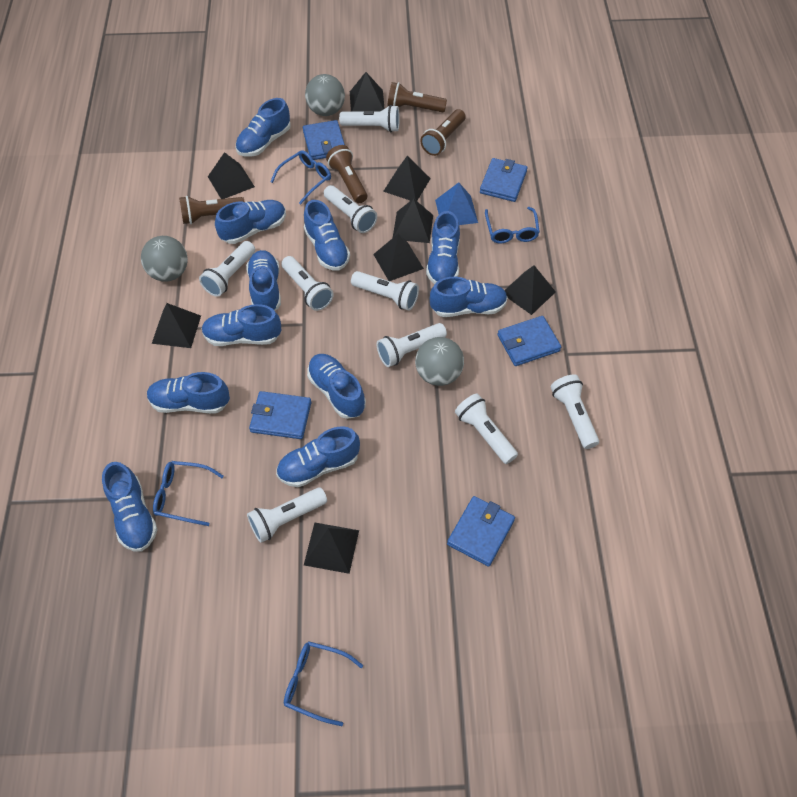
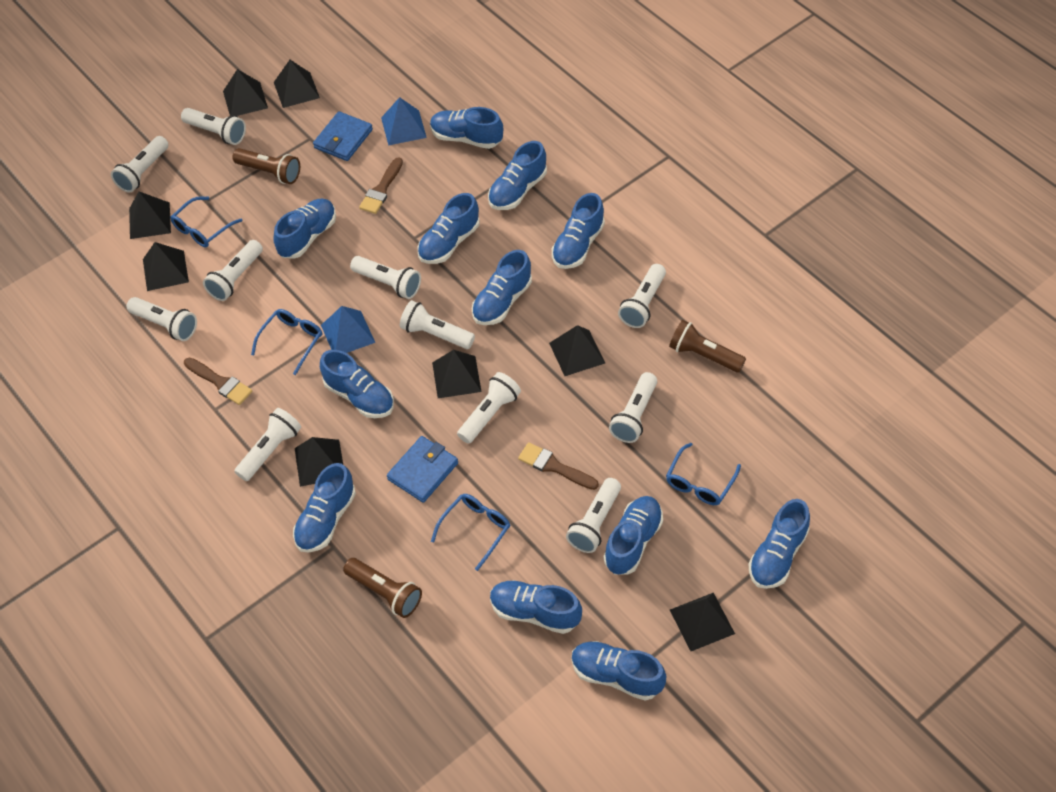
blue pyramid: [435,182,478,225] = 1 -> [321,306,375,353] [381,97,427,146] = 2
blue shoe: [102,462,158,552] [147,372,230,413] [202,304,281,346] [215,200,286,244] [236,98,291,157] [246,250,281,311] [276,426,360,487] [304,200,350,271] [307,354,366,419] [426,211,460,284] [430,277,508,317] = 11 -> [273,199,336,259] [293,463,356,553] [320,350,394,418] [417,193,479,264] [430,107,503,149] [472,250,532,325] [488,141,547,210] [490,580,582,634] [552,193,605,269] [572,641,666,701] [604,496,663,574] [749,499,810,589] = 12
blue wallet: [249,391,311,439] [303,120,345,160] [447,496,515,567] [480,158,528,202] [497,316,561,366] = 5 -> [313,111,373,161] [387,436,458,503] = 2
brown brush: none = 0 -> [184,357,252,405] [359,157,403,214] [518,442,599,490] = 3
brown flashlight: [179,196,245,224] [326,145,367,203] [387,82,447,112] [420,109,465,156] = 4 -> [232,148,300,184] [343,558,422,618] [669,320,746,372] = 3
grey ball: [141,236,188,282] [305,74,345,116] [415,337,464,386] = 3 -> none = 0
white flashlight: [199,241,255,297] [247,487,327,543] [281,256,334,311] [324,185,377,233] [339,105,400,132] [351,271,419,311] [377,323,447,367] [455,394,518,464] [551,374,599,449] = 9 -> [111,136,169,193] [127,297,197,341] [181,108,246,145] [203,240,263,301] [234,408,301,481] [350,256,421,299] [400,300,475,349] [457,372,521,444] [566,478,621,553] [609,372,657,443] [618,264,666,328] = 11

